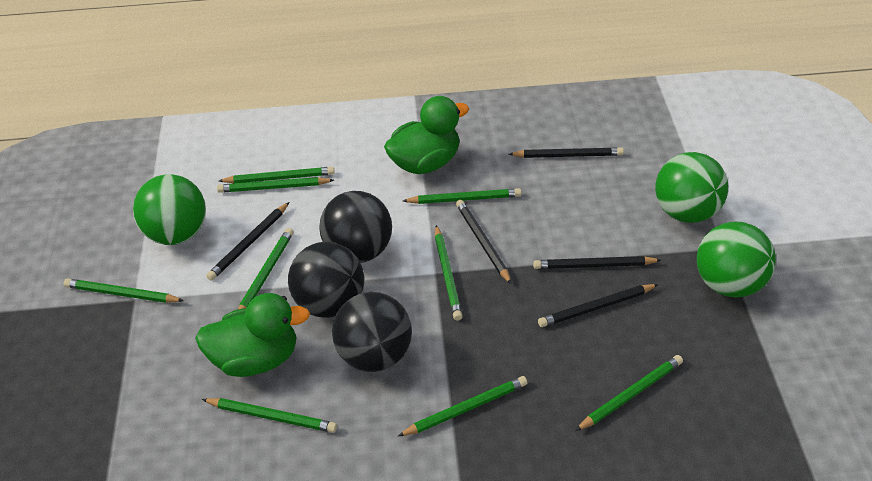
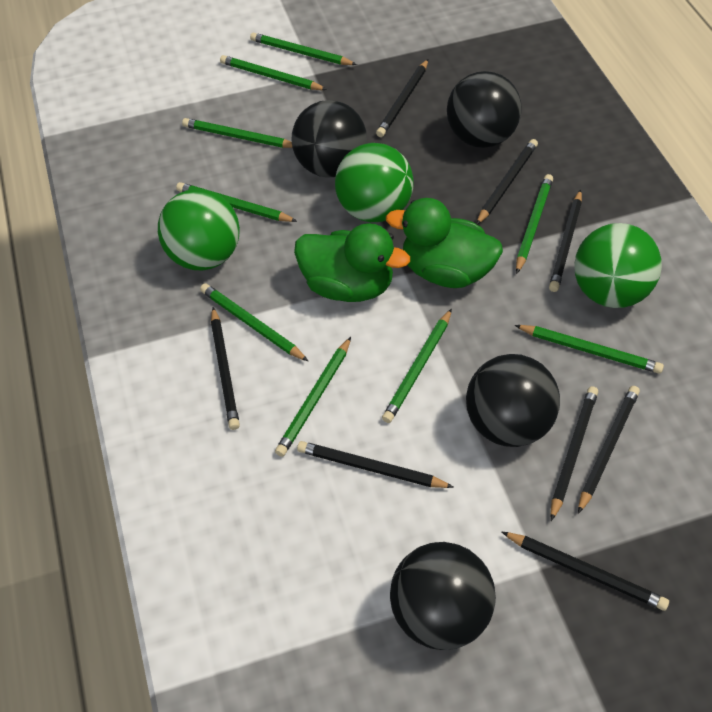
black ball: [288,242,364,318] [319,191,392,263] [332,292,412,372] = 3 -> [291,100,367,178] [390,542,496,650] [447,71,522,148] [466,354,560,447] = 4
black pencil: [206,202,289,281] [456,200,512,285] [509,147,624,158] [533,256,661,269] [538,284,659,327] = 5 -> [211,307,240,430] [297,441,454,488] [376,59,428,137] [476,139,538,225] [502,532,669,611] [549,189,582,292] [551,386,598,521] [578,386,640,514] = 8

